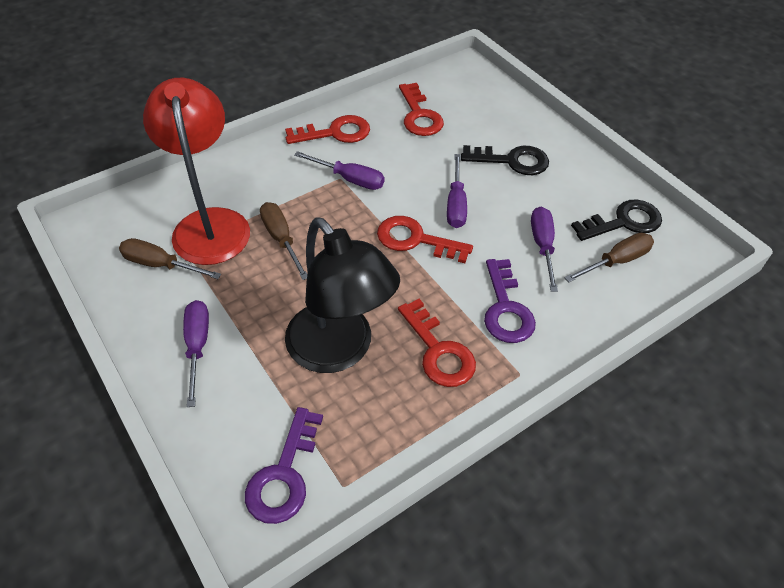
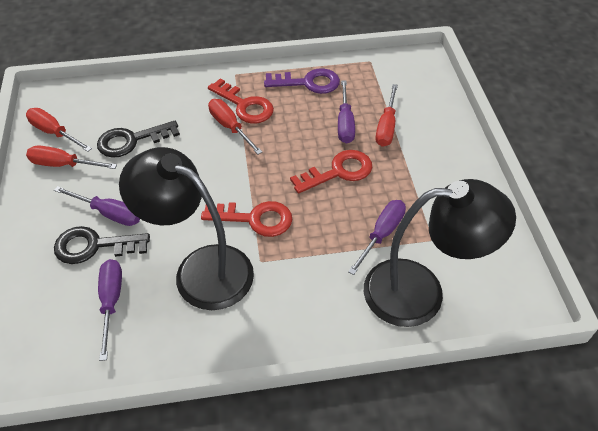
black lamp: [285,217,400,373] = 1 -> [119,147,254,310] [364,179,516,327] = 2
brown screwdriver: [119,238,221,279] [260,202,307,280] [564,233,654,282] = 3 -> none = 0
purple key: [245,407,323,524] [484,259,536,343] = 2 -> [264,68,340,94] = 1
red key: [285,115,370,144] [377,216,473,263] [398,299,476,387] [399,83,444,136] = 4 -> [201,201,292,237] [208,78,274,124] [290,150,372,194] = 3
red lamp: [143,78,250,265] = 1 -> none = 0
red screwdriver: none = 0 -> [26,108,92,152] [26,145,117,169] [208,99,262,154] [375,84,398,147] = 4

